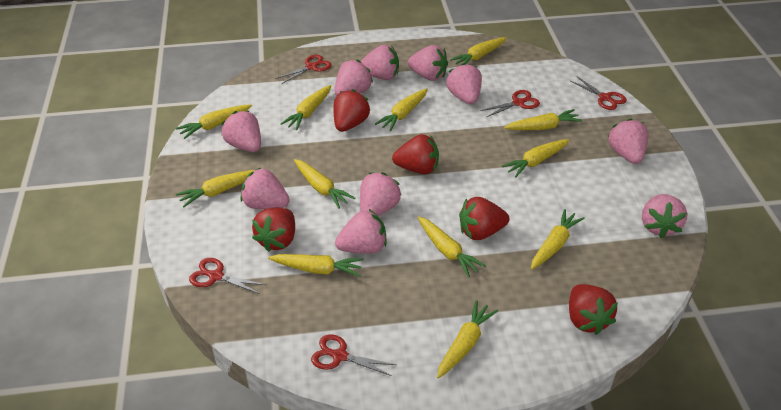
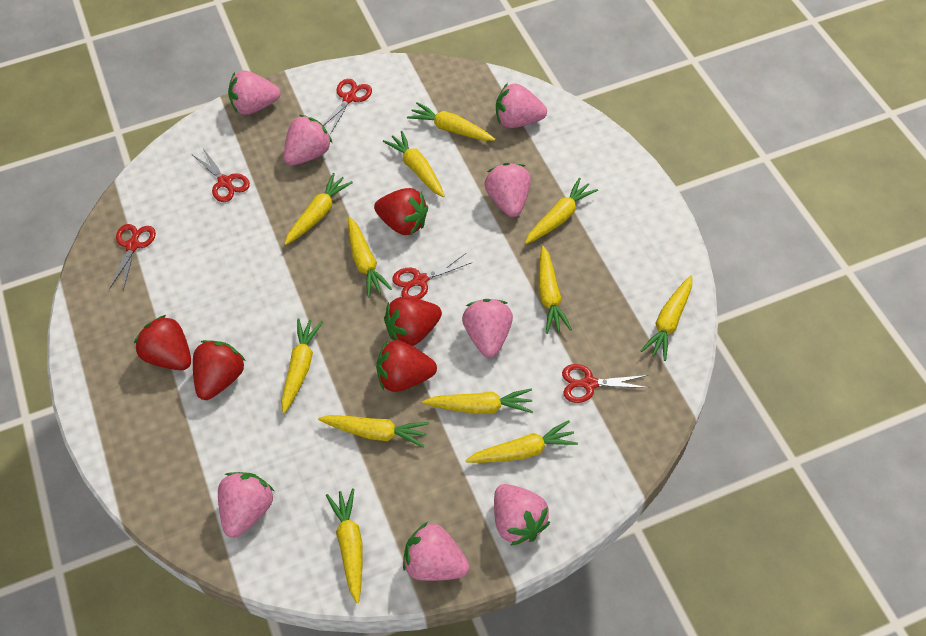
pink strawberry: [222,111,261,152] [240,167,290,209] [334,59,373,96] [335,209,387,254] [360,172,401,216] [361,45,399,80] [408,45,448,81] [446,63,482,104] [608,119,649,164] [642,194,688,238] = 10 -> [218,472,274,538] [228,71,280,115] [283,115,333,165] [403,522,469,581] [462,299,513,358] [484,163,531,217] [494,484,550,546] [496,83,547,128] = 8

